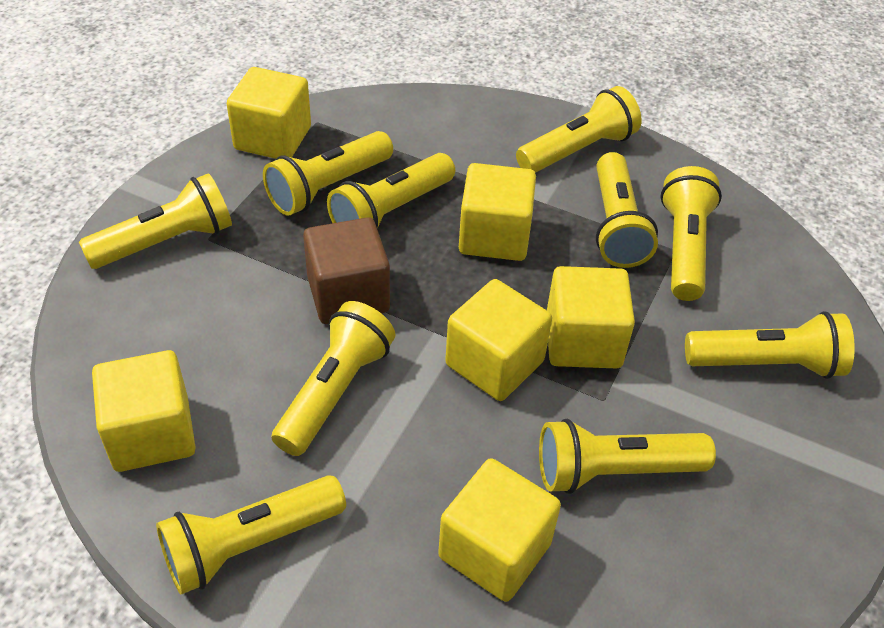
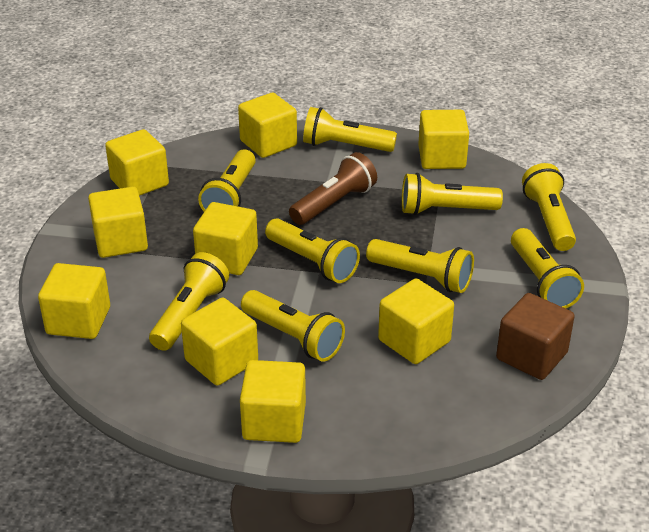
brown flashlight: none = 0 -> [289,152,377,225] = 1
yellow cube: [92,350,196,472] [227,67,311,159] [438,458,561,602] [445,279,552,401] [459,163,536,261] [547,266,635,368] = 6 -> [38,263,110,339] [88,187,148,258] [105,129,169,196] [181,298,258,386] [193,202,258,275] [238,93,297,158] [240,360,306,443] [378,279,454,364] [418,110,469,169] = 9
yellow flashlight: [79,173,232,269] [156,475,346,595] [263,131,393,216] [271,301,395,456] [327,153,455,228] [516,86,642,173] [539,419,716,494] [596,152,658,268] [660,166,722,301] [685,311,855,379] = 10 -> [149,252,229,351] [198,149,256,212] [241,290,345,362] [265,218,360,283] [303,107,397,152] [366,239,474,293] [402,173,503,215] [511,228,584,309] [522,163,576,251] = 9

